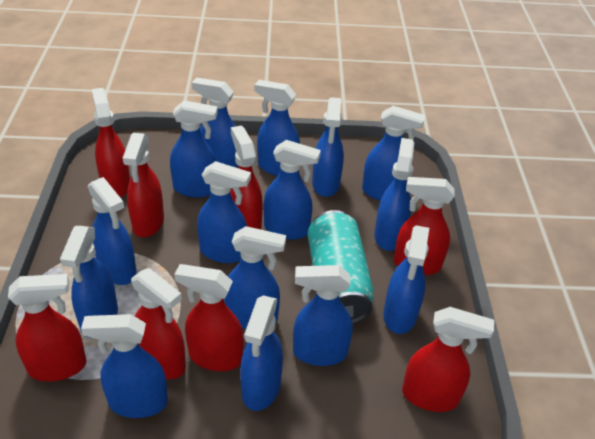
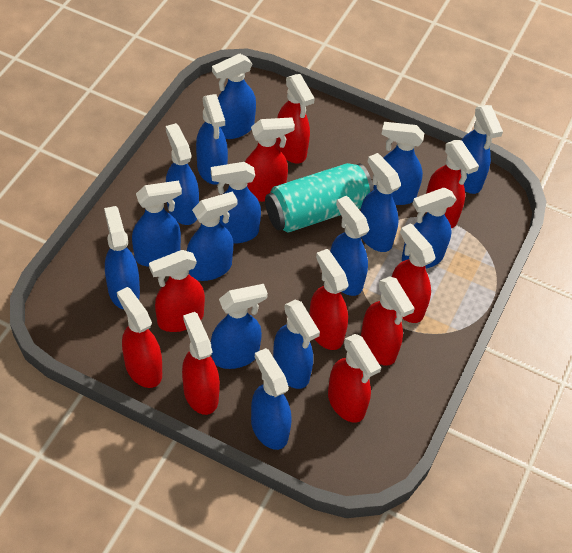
red spray bottle: [8,274,87,381] [92,88,130,197] [123,133,164,237] [131,268,186,379] [174,264,244,371] [230,125,263,229] [394,177,455,275] [402,307,494,412] = 8 -> [117,287,162,388] [149,250,205,332] [182,312,220,415] [245,117,295,202] [276,74,315,164] [309,249,348,350] [328,334,381,423] [361,276,415,366] [392,223,435,323] [426,140,479,228] = 10

